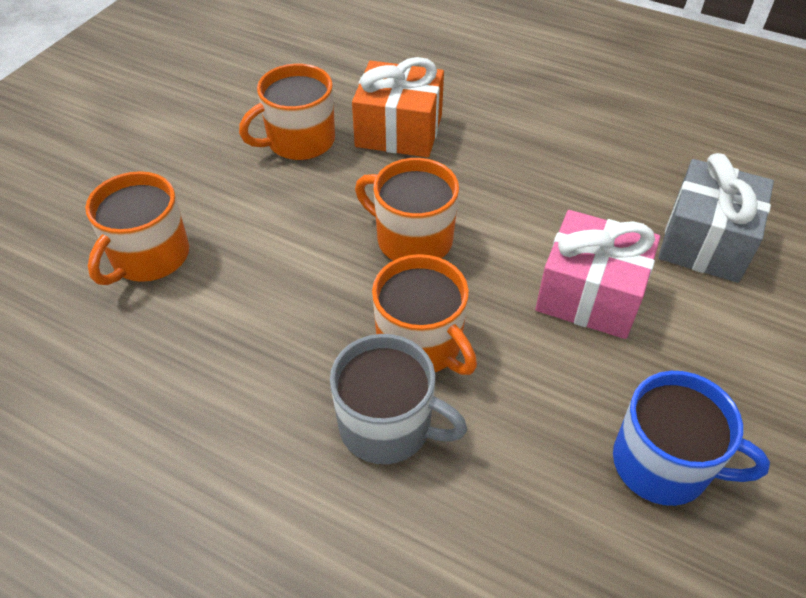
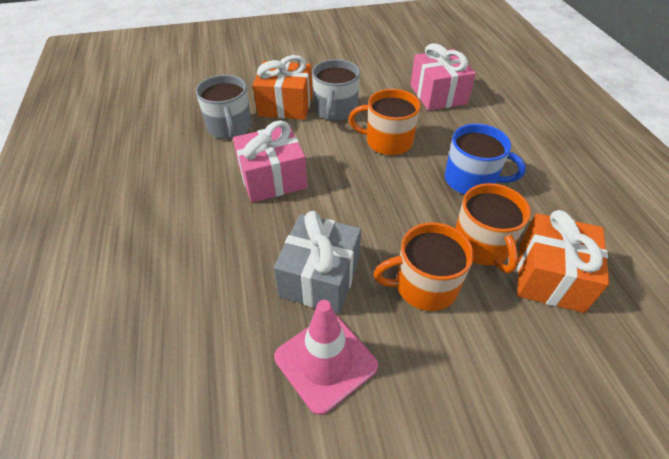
grey mug: [330,334,467,464] = 1 -> [196,75,252,139] [312,59,360,121] = 2
orange gift: [352,57,444,157] = 1 -> [253,55,312,120] [517,210,610,313] = 2
orange mug: [85,171,189,285] [239,64,335,160] [355,158,459,261] [372,254,477,375] = 4 -> [348,89,421,155] [373,222,474,311] [455,183,531,273] = 3
pink gift: [535,210,660,339] = 1 -> [233,120,307,202] [410,43,476,111] = 2
pink traffic cone: none = 0 -> [274,300,378,415] = 1

